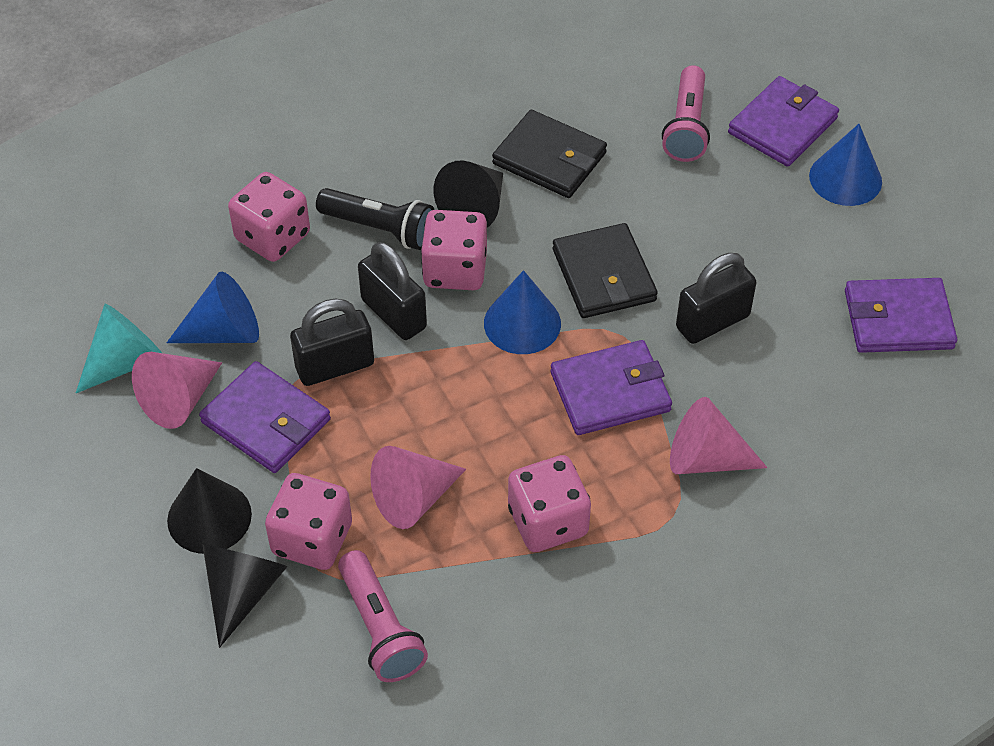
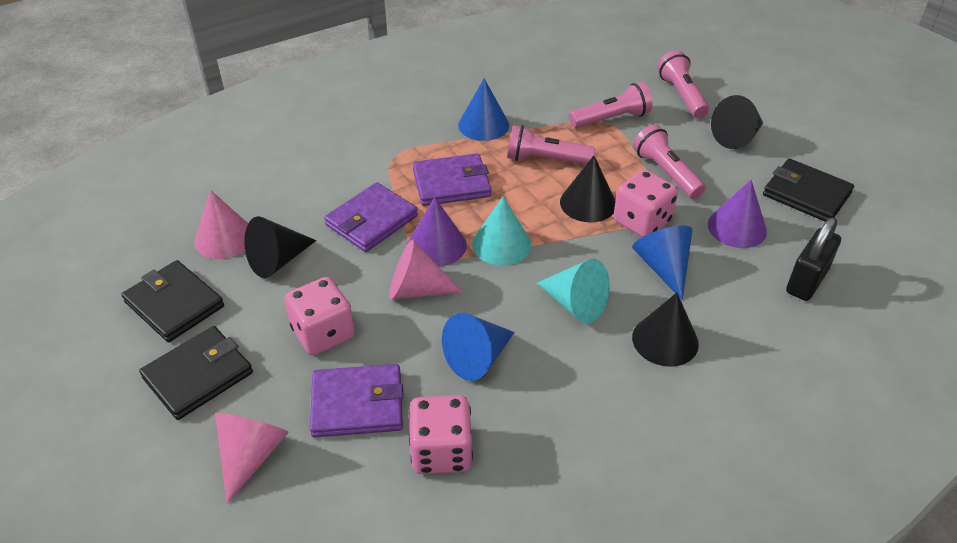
black cone: [167,468,252,554] [202,544,287,648] [434,160,503,227] = 3 -> [244,216,316,278] [560,155,616,222] [632,292,699,367] [711,95,763,149] = 4
black flashlight: [316,188,434,250] = 1 -> none = 0
black padlock: [290,299,374,386] [358,242,427,340] [676,253,757,344] = 3 -> [786,217,841,301] = 1
black wallet: [492,110,607,198] [553,223,658,318] = 2 -> [121,260,224,342] [139,326,253,420] [763,159,854,222] = 3
pink dice: [228,172,310,262] [265,473,352,570] [421,210,487,290] [508,455,591,552] = 4 -> [284,277,355,355] [409,395,473,474] [613,170,678,237] = 3
pink flashlight: [338,550,428,682] [662,65,710,162] = 2 -> [507,125,595,165] [569,82,653,128] [633,125,706,199] [658,51,709,118] = 4
purple cone: none = 0 -> [408,197,467,267] [708,180,767,248] = 2
purple wallet: [199,361,331,473] [550,340,672,435] [728,76,839,167] [845,278,957,353] = 4 -> [310,364,404,438] [324,182,418,252] [413,153,491,206] = 3
turquoise cone: [76,304,162,393] = 1 -> [472,197,531,266] [537,259,610,324] = 2

